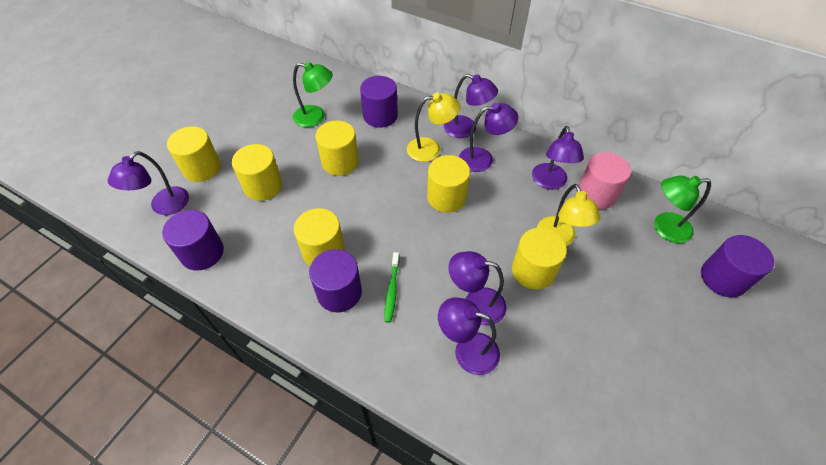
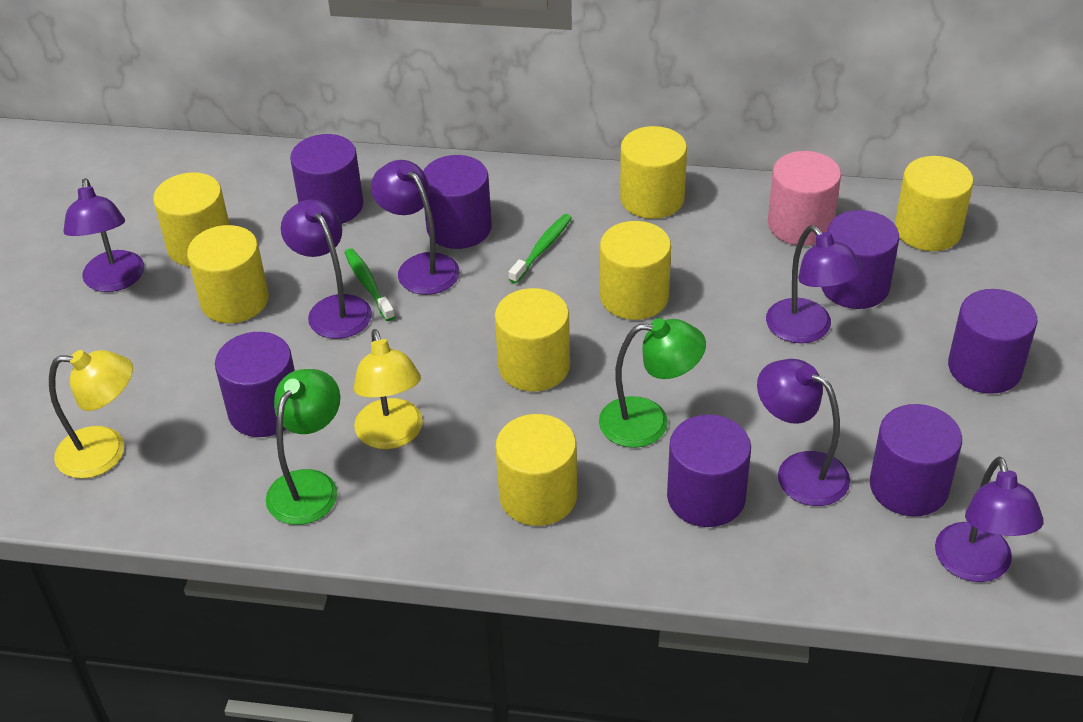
green toothbrush: [385,252,400,323] = 1 -> [344,248,395,321] [509,214,572,284] = 2
purple cylinder: [162,210,224,271] [309,249,362,312] [360,76,398,128] [701,235,774,297] = 4 -> [215,332,295,437] [290,134,364,224] [423,155,492,249] [667,415,751,527] [821,210,899,309] [870,404,962,516] [948,289,1038,394] = 7
yellow cylinder: [167,126,221,182] [232,144,282,201] [294,208,345,266] [315,121,359,176] [427,155,470,213] [512,228,567,290] = 6 -> [153,172,230,267] [187,225,269,323] [495,288,570,392] [495,414,577,526] [600,221,671,320] [620,126,687,219] [895,156,974,251] = 7

